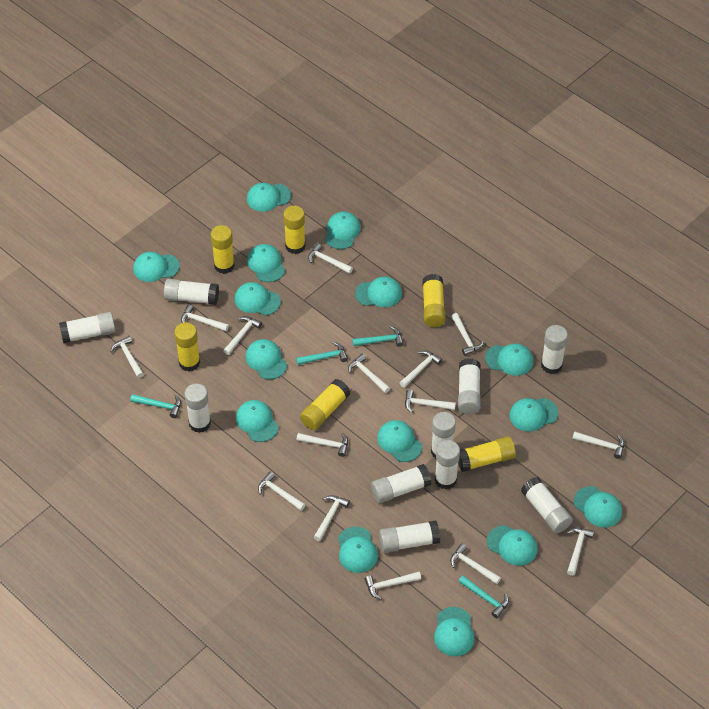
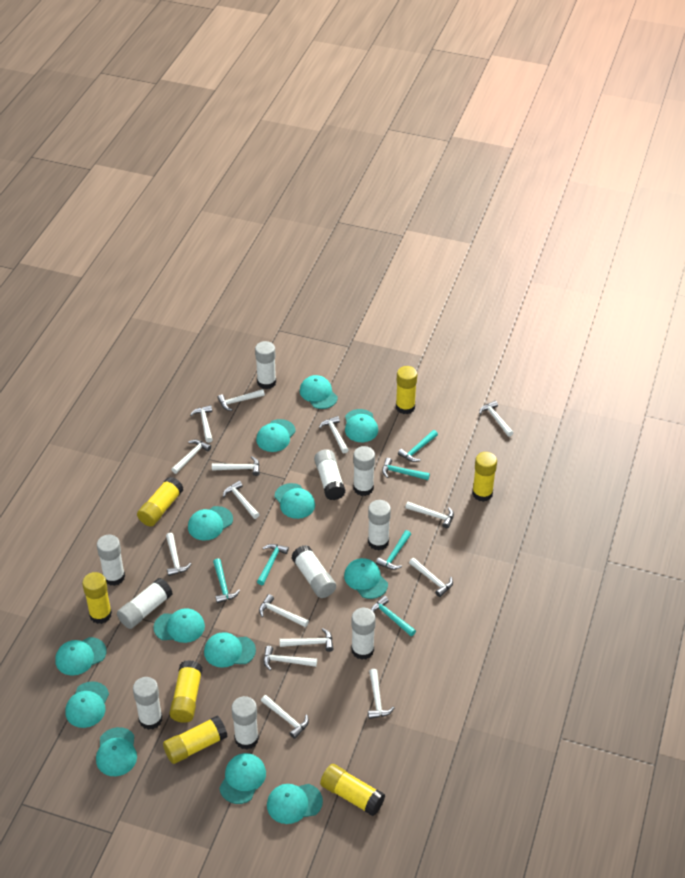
turquoise cap: [133,252,180,282] [235,282,281,316] [236,400,279,442] [245,339,287,379] [247,183,291,212] [247,244,285,282] [325,212,361,249] [338,527,378,573] [355,277,402,307] [377,420,422,462] [434,607,475,656] [485,344,533,376] [487,525,537,566] [509,398,558,432] [574,486,622,528] = 15 -> [55,637,106,676] [65,681,109,728] [96,727,137,776] [154,608,205,643] [188,506,233,541] [204,632,256,668] [219,753,266,804] [256,419,296,452] [267,784,323,824] [274,483,315,519] [300,375,338,409] [344,558,388,599] [345,409,378,442] = 13
turquoise hammer: [130,394,181,418] [296,342,348,365] [352,326,404,347] [458,576,509,618] = 4 -> [213,558,240,603] [257,544,289,585] [371,596,416,636] [376,530,411,570] [382,458,430,480] [398,430,438,462] = 6
yellow glue stick: [174,322,200,371] [211,225,235,274] [283,206,306,254] [300,379,350,430] [422,274,446,327] [458,436,516,472] = 6 -> [82,572,112,624] [137,477,183,526] [163,716,228,764] [170,660,203,723] [320,764,385,816] [396,366,417,414] [472,452,497,502] = 7

